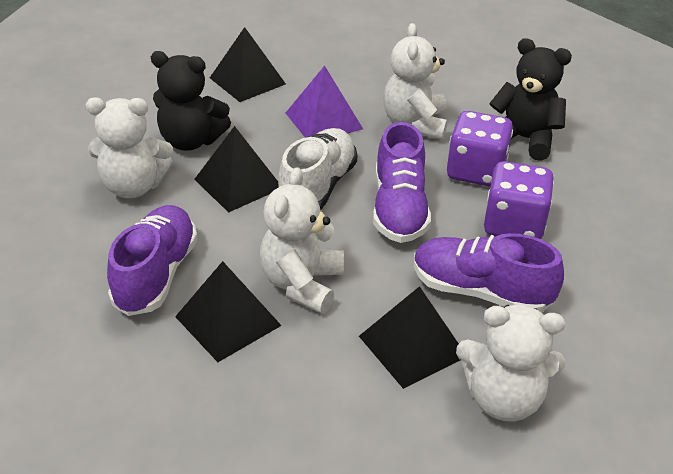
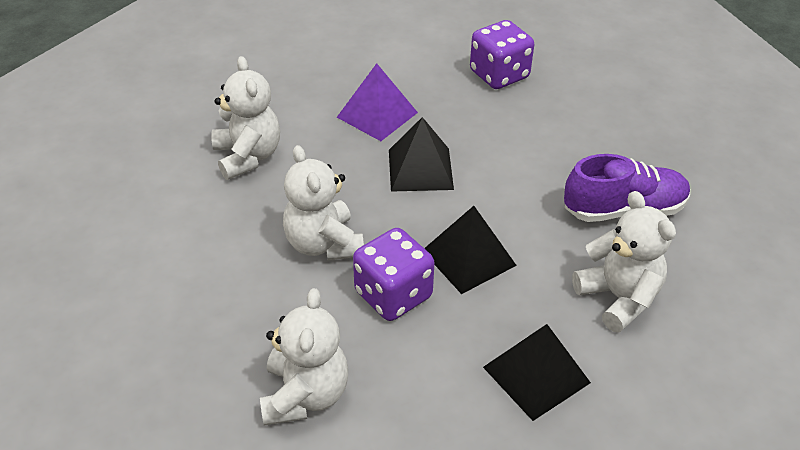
black pyramid: [175,261,282,362] [194,126,279,213] [210,27,286,102] [359,286,460,389] = 4 -> [389,117,454,192] [424,206,517,294] [483,324,591,421] = 3
black teddy bear: [151,51,231,151] [489,38,572,161] = 2 -> none = 0
purple shoe: [107,205,198,316] [373,122,431,243] [414,233,564,313] = 3 -> [564,154,690,222] = 1
white shoe: [278,128,357,210] = 1 -> none = 0

